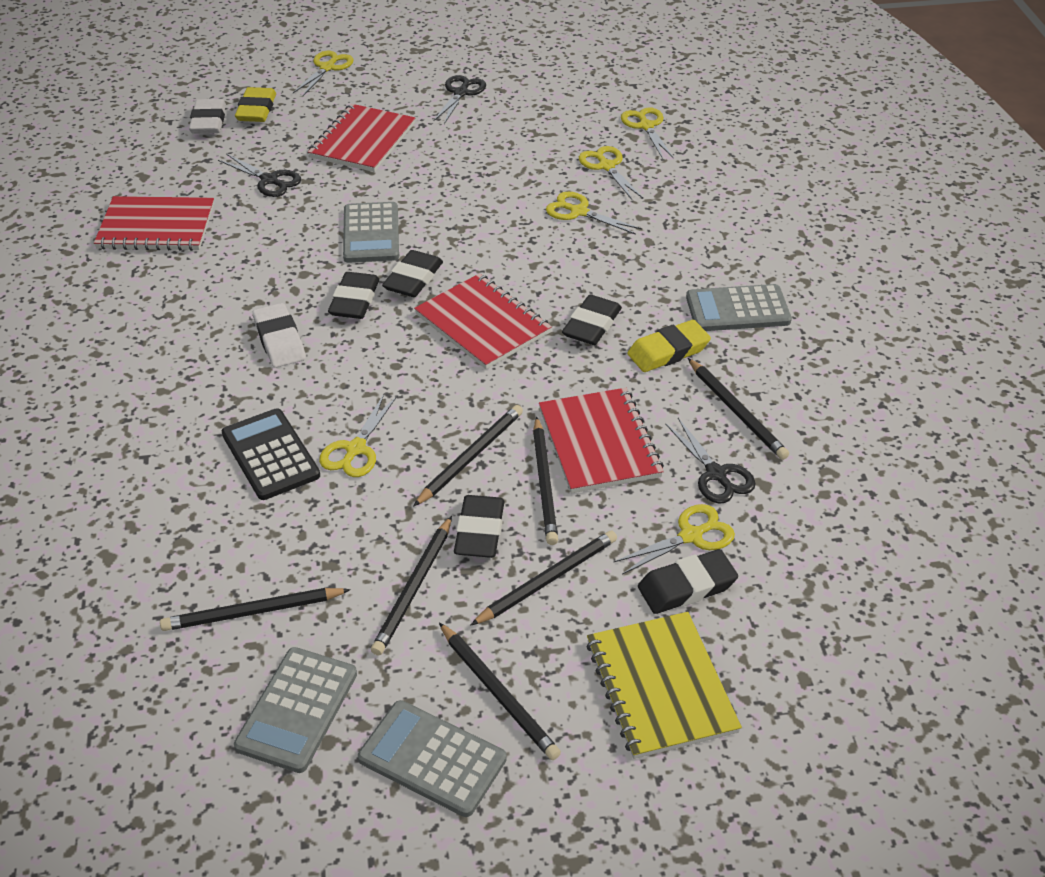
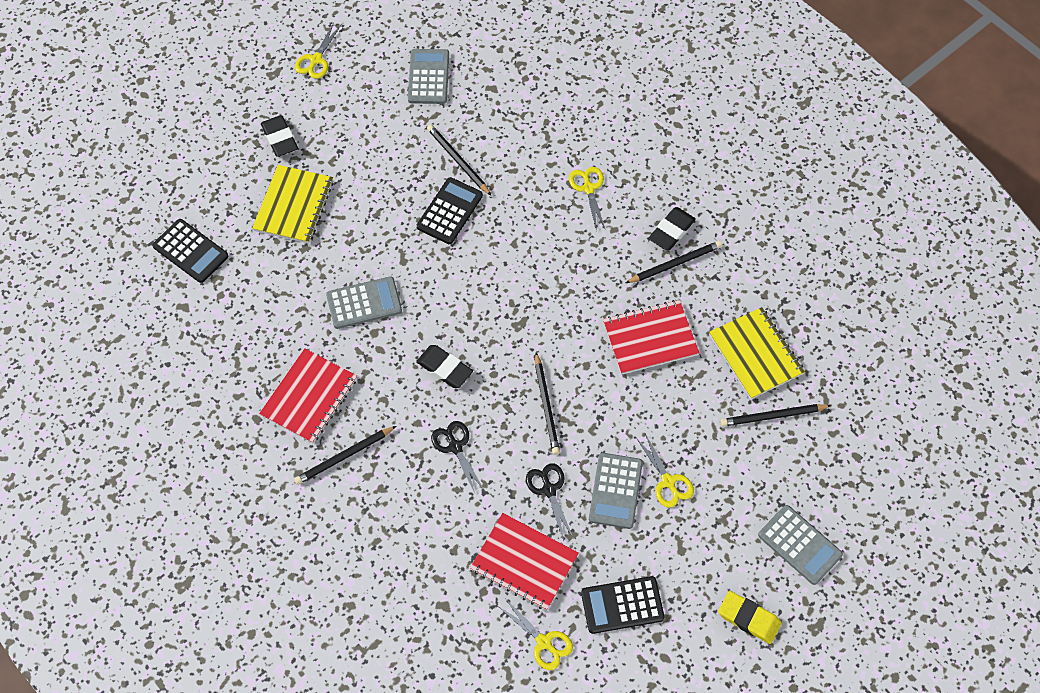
black calculator: [222,408,320,500] = 1 -> [153,219,228,283] [417,177,483,244] [581,576,664,634] = 3
black eraser: [328,272,379,319] [382,250,443,297] [454,495,504,558] [562,295,622,345] [638,549,738,614] = 5 -> [261,115,298,157] [416,345,473,388] [648,207,696,251] = 3
black pencil: [160,588,351,631] [371,516,452,656] [413,405,523,507] [439,622,561,760] [470,531,617,626] [533,416,558,545] [688,358,789,460] = 7 -> [294,426,396,485] [427,124,491,195] [535,353,560,455] [626,241,722,283] [720,404,832,426] = 5
black scissors: [218,154,301,197] [434,75,486,124] [665,418,756,504] = 3 -> [431,421,484,493] [526,463,574,541] = 2
red notebook: [94,196,214,251] [308,104,415,172] [414,273,552,369] [539,388,664,493] = 4 -> [259,348,357,443] [470,513,579,610] [603,300,699,375] = 3
white eraser: [189,99,226,134] [253,303,306,368] = 2 -> none = 0
yellow eraser: [235,87,276,122] [627,320,711,372] = 2 -> [718,591,781,644] = 1
yellow notebook: [586,612,742,759] = 1 -> [252,165,334,244] [709,307,805,399] = 2
yellow scissors: [293,51,354,97] [319,394,397,477] [546,192,642,235] [579,146,643,200] [613,504,735,574] [621,107,674,159] = 6 -> [295,22,342,79] [499,600,573,670] [569,167,606,232] [636,434,694,508] = 4

